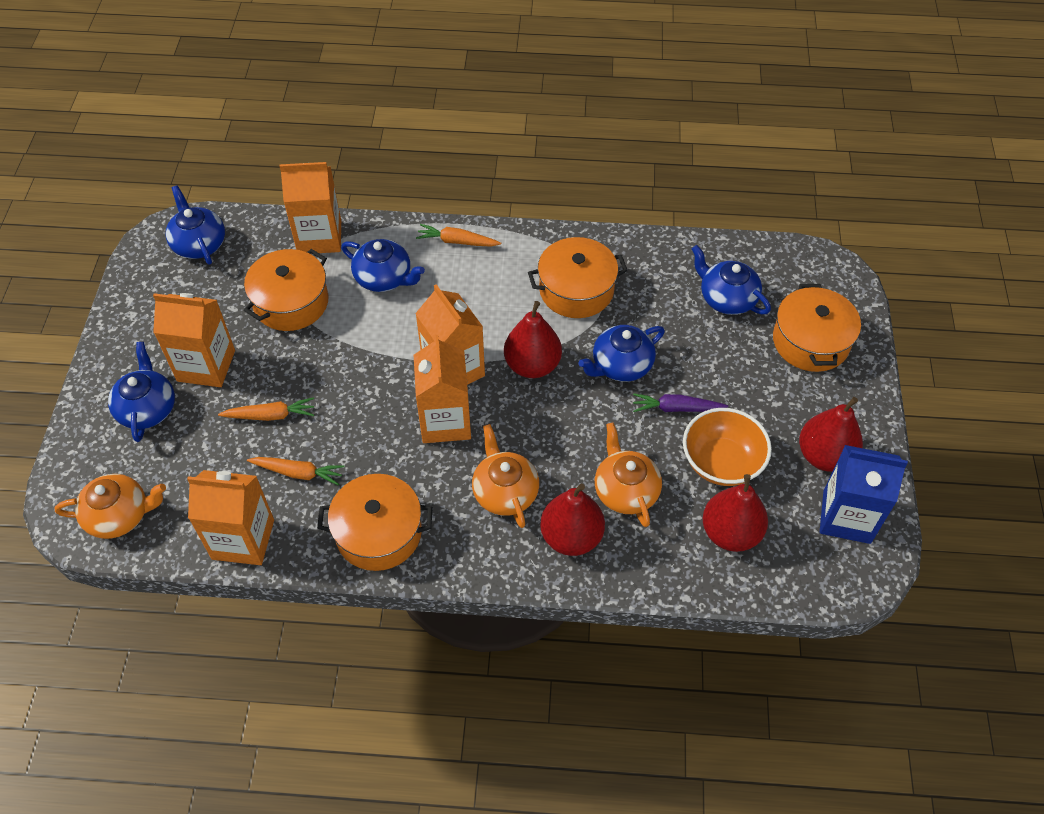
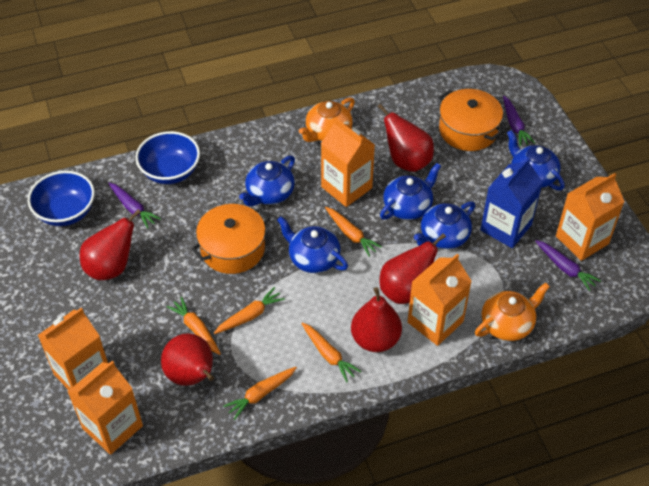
blue bowl: none = 0 -> [27,171,95,226] [135,131,200,184] = 2
orange bowl: [683,408,772,486] = 1 -> none = 0
orange carrot: [218,397,314,421] [247,457,345,486] [416,224,501,247] = 3 -> [167,297,221,355] [214,287,285,334] [223,367,297,420] [301,322,361,382] [325,207,382,257] = 5
orange pot: [244,249,329,331] [317,474,433,571] [528,237,628,318] [773,284,861,372] = 4 -> [191,204,270,274] [438,89,504,151] = 2
orange teapot: [55,474,166,539] [472,424,539,528] [595,423,662,527] = 3 -> [299,98,355,142] [475,283,550,341] = 2
purple carrot: [633,393,728,412] = 1 -> [108,183,161,229] [503,96,535,146] [535,240,601,291] = 3
red pear: [504,301,562,378] [540,483,605,556] [703,474,768,552] [799,397,863,472] = 4 -> [80,209,141,281] [161,333,214,386] [351,287,402,352] [378,104,434,172] [380,233,446,304] = 5

